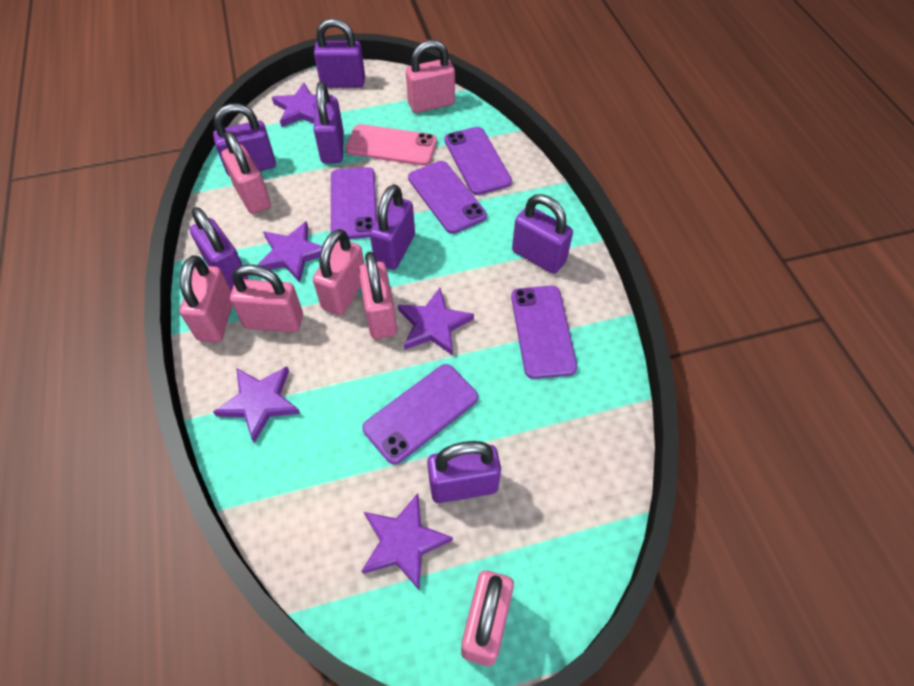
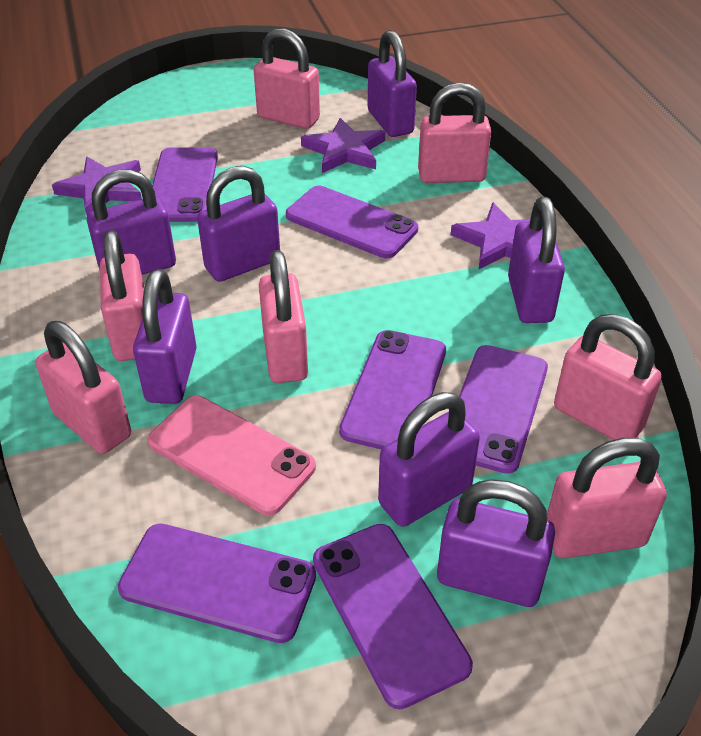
purple phone: [331,167,377,239] [362,364,478,464] [408,161,487,234] [444,127,512,195] [511,286,577,379] = 5 -> [118,523,316,643] [152,147,218,222] [286,186,418,258] [313,524,473,709] [339,330,446,449] [459,345,548,474] = 6
purple star: [213,366,300,443] [258,221,322,282] [272,83,333,127] [362,493,453,590] [398,288,474,356] = 5 -> [52,157,142,215] [301,118,385,173] [451,203,530,269] = 3

